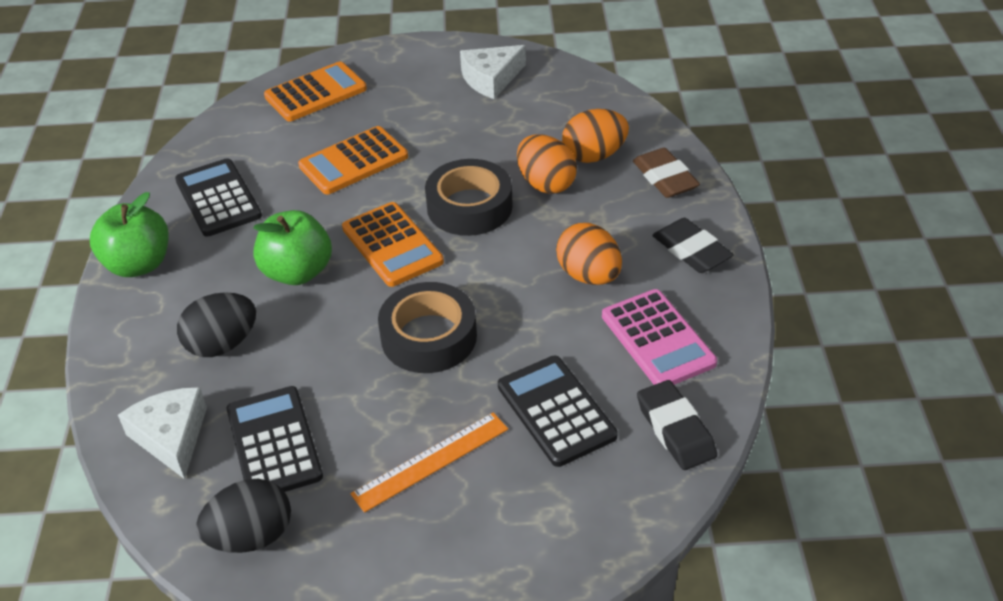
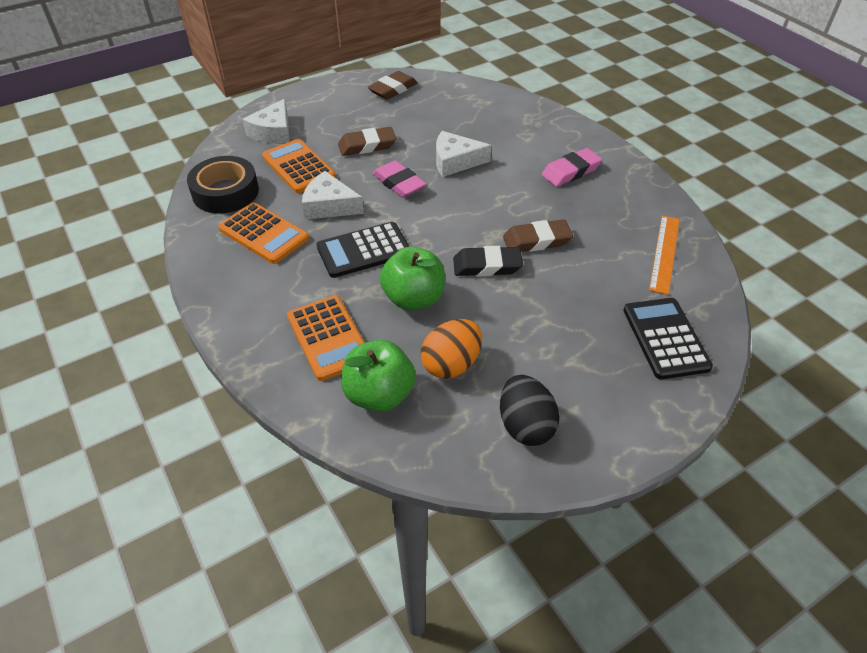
black calculator: [175,158,262,237] [227,386,323,492] [498,356,618,467] = 3 -> [317,222,410,278] [623,298,713,379] = 2
black egg: [177,292,256,357] [196,479,291,553] = 2 -> [500,375,560,446] = 1
black eraser: [637,380,717,470] [652,218,734,273] = 2 -> [453,246,523,277] = 1
black tape: [378,282,477,373] [425,159,513,236] = 2 -> [187,156,259,213] = 1
brown eraser: [633,148,700,198] = 1 -> [338,127,396,156] [368,71,417,100] [503,219,573,252] = 3
orange egg: [517,134,577,194] [556,223,622,285] [562,109,629,163] = 3 -> [421,319,482,379] = 1
pink calculator: [602,289,717,385] = 1 -> none = 0
pink eraser: none = 0 -> [372,160,426,198] [542,148,602,187] = 2
white cheese: [118,387,207,479] [460,45,526,99] = 2 -> [242,99,290,144] [302,171,364,220] [436,131,491,177] = 3

